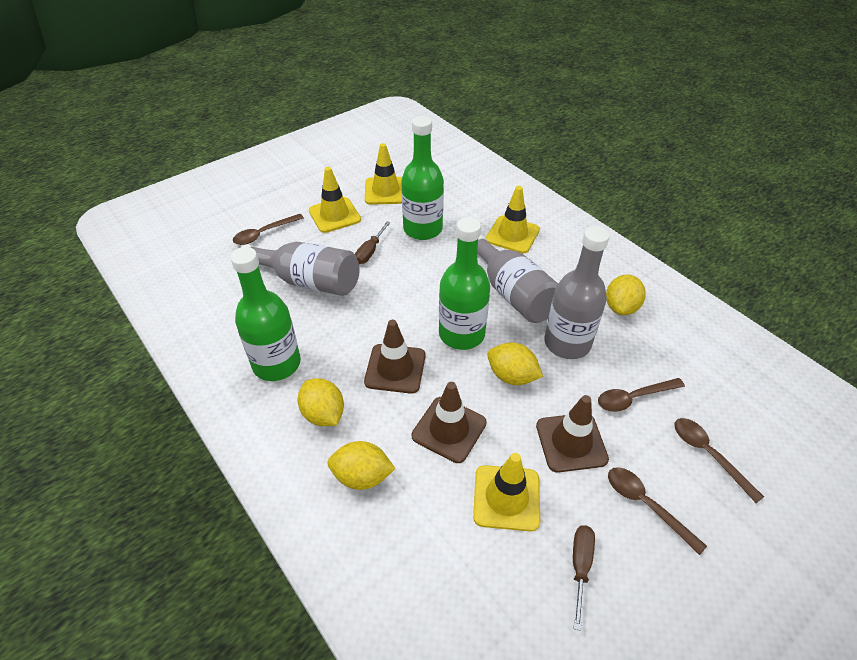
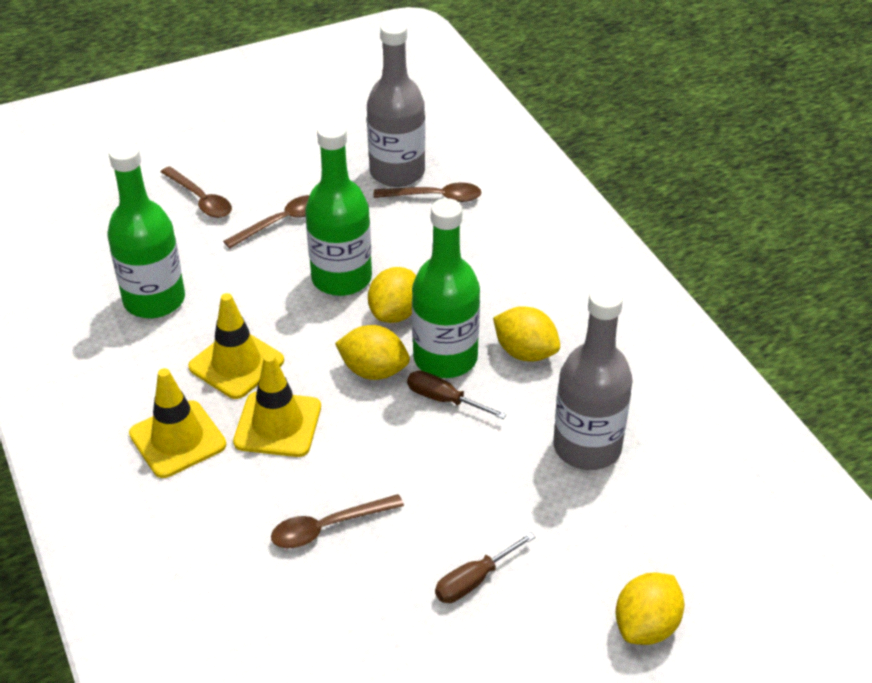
brown traffic cone: [364,320,426,394] [412,382,487,463] [536,395,609,473] = 3 -> none = 0
grey bottle: [242,242,359,296] [477,234,558,323] [544,226,610,359] = 3 -> [367,20,425,187] [553,285,633,470] = 2
yellow traffic cone: [309,167,361,233] [365,143,402,205] [473,453,540,532] [486,186,540,254] = 4 -> [129,368,226,478] [188,293,284,399] [233,353,321,457] = 3

